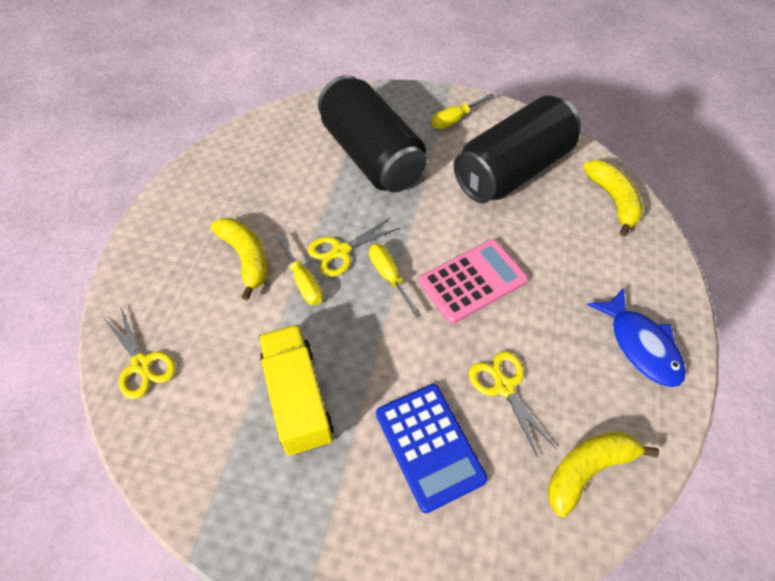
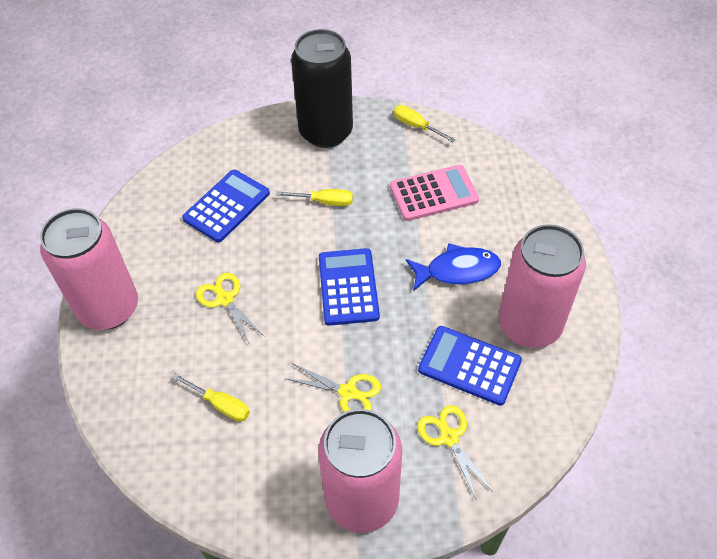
black can: [318,75,427,192] [454,95,581,203] = 2 -> [291,29,353,148] = 1
blue calculator: [376,384,488,513] = 1 -> [182,170,270,242] [319,248,380,326] [418,326,522,406] = 3
pink can: none = 0 -> [40,208,138,330] [318,409,402,533] [499,224,586,348] = 3
yellow banana: [211,218,268,300] [547,432,659,517] [583,160,643,237] = 3 -> none = 0
yellow truck: [258,324,334,456] = 1 -> none = 0

